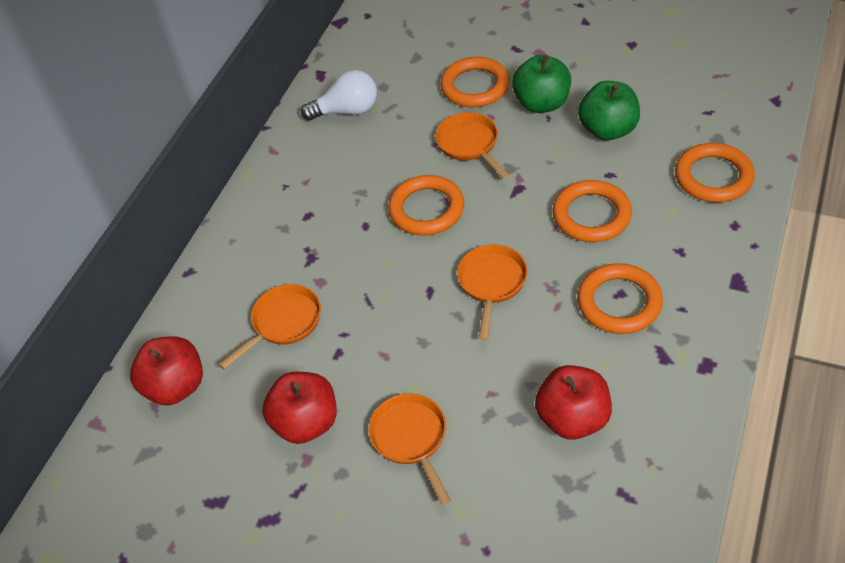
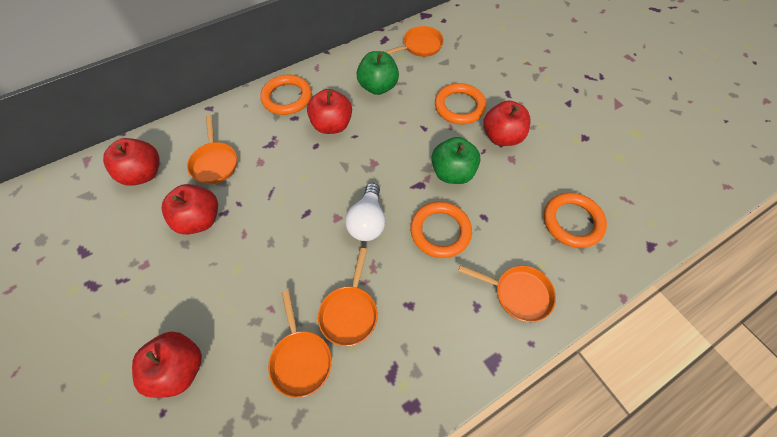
orange pan: [218,284,321,370] [369,393,451,506] [435,112,510,179] [457,244,528,341] = 4 -> [187,115,237,184] [268,290,332,398] [318,248,378,346] [383,26,444,57] [458,265,556,322] = 5
orange ring: [388,175,464,235] [440,57,509,107] [553,180,632,242] [577,263,663,334] [675,143,755,203] = 5 -> [260,75,312,115] [410,201,472,258] [435,83,486,124] [544,192,607,248] = 4
red apple: [130,336,203,406] [262,372,337,444] [535,365,612,440] = 3 -> [103,138,159,186] [132,332,202,398] [161,184,218,235] [307,89,352,134] [483,100,530,146] = 5

